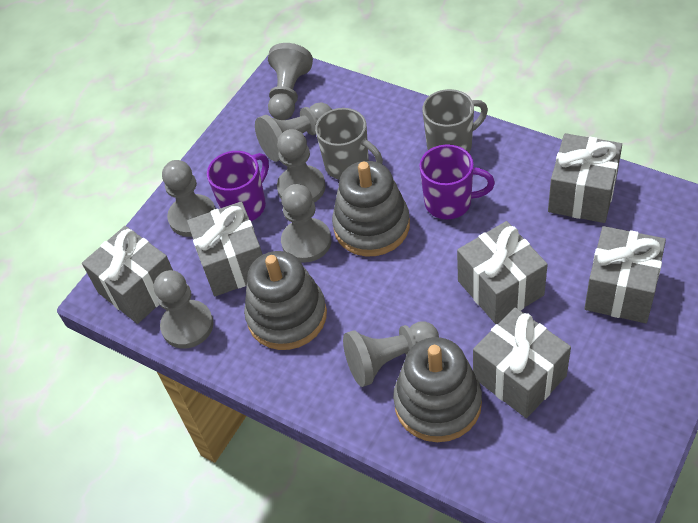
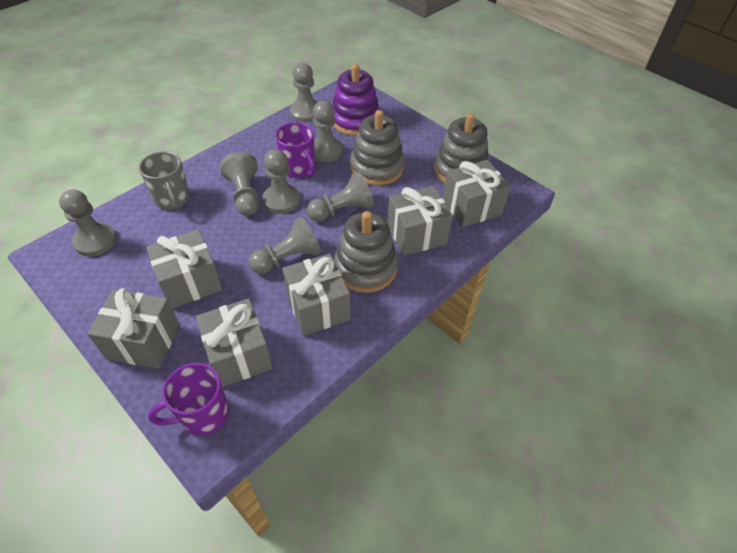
grey mug: [315,108,383,180] [422,89,488,153] = 2 -> [139,151,190,210] = 1
purple stacking toy: none = 0 -> [332,64,380,136] = 1

